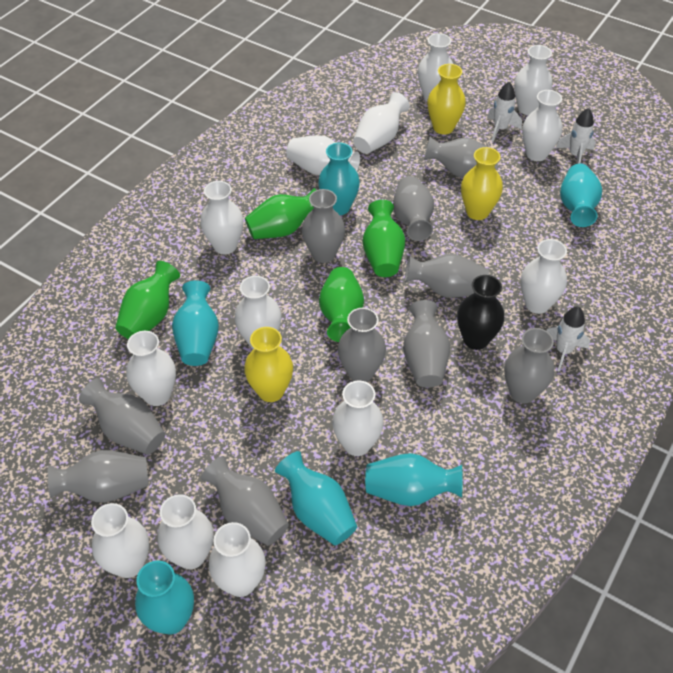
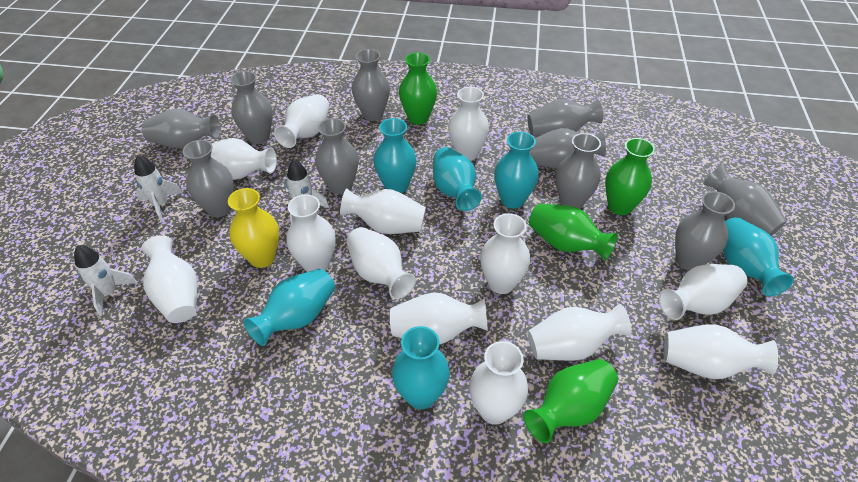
black vase: [457,275,504,350] = 1 -> none = 0
yellow vase: [244,327,293,402] [427,64,466,135] [461,147,503,220] = 3 -> [228,188,279,268] = 1

